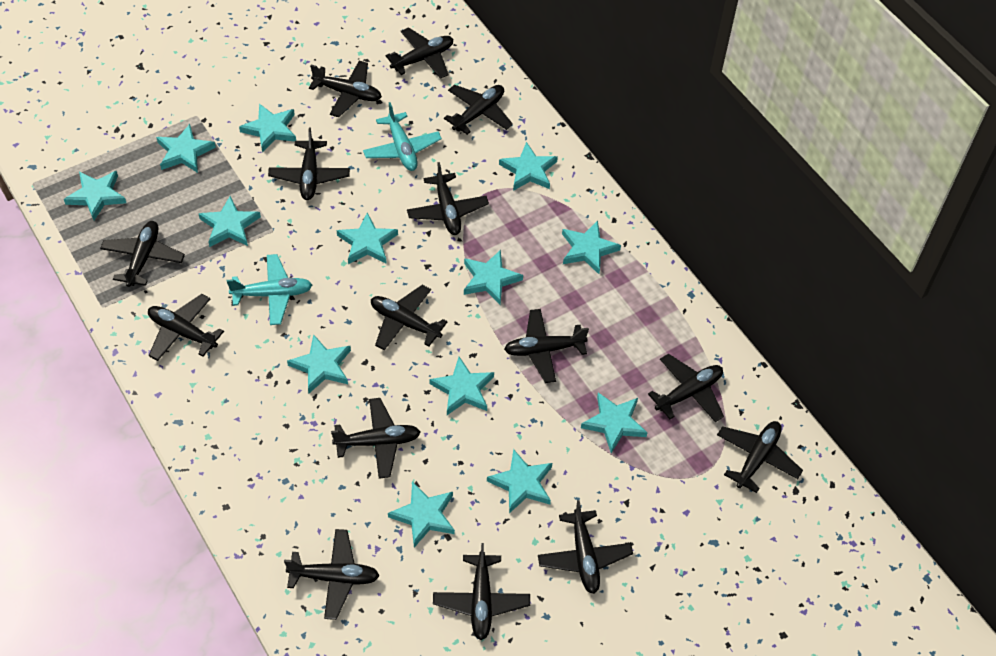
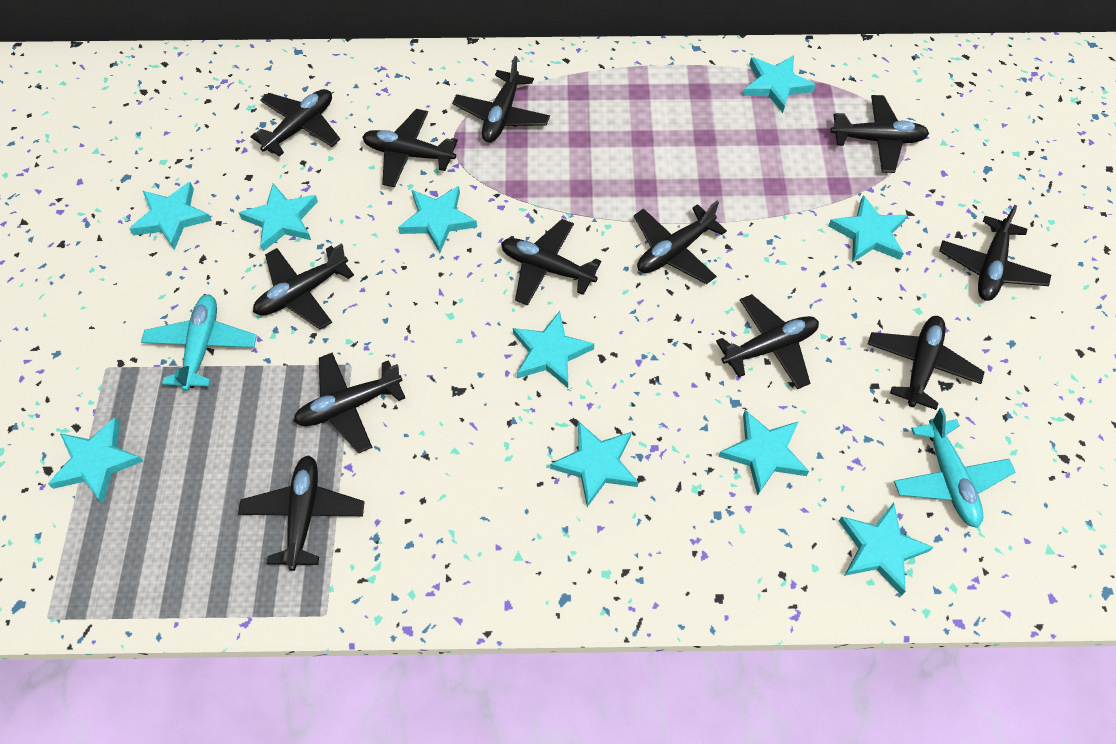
black plane: [100,221,185,287] [148,294,224,361] [268,127,350,200] [284,529,380,620] [309,61,382,117] [331,398,420,479] [371,285,448,350] [385,27,453,79] [407,162,489,235] [433,543,530,640] [444,85,513,135] [504,309,589,383] [538,500,633,594] [648,354,724,422] [717,421,803,493] = 15 -> [238,455,364,571] [250,89,340,157] [253,243,354,330] [294,353,405,454] [362,109,458,187] [452,56,550,143] [501,219,601,306] [634,200,727,284] [716,294,819,389] [831,95,929,173] [868,316,984,410] [939,205,1051,301] = 12
turquoise star: [64,171,126,220] [156,124,216,173] [199,196,261,247] [239,104,296,153] [287,334,351,393] [337,213,398,264] [388,481,455,547] [430,357,494,415] [464,250,523,304] [487,449,552,513] [499,142,558,191] [562,221,621,274] [581,393,647,453] = 13 -> [48,417,144,503] [129,182,212,250] [239,183,318,251] [398,186,477,253] [513,311,594,388] [550,421,639,507] [719,410,809,495] [743,55,815,113] [828,195,908,263] [839,502,934,596] = 10

